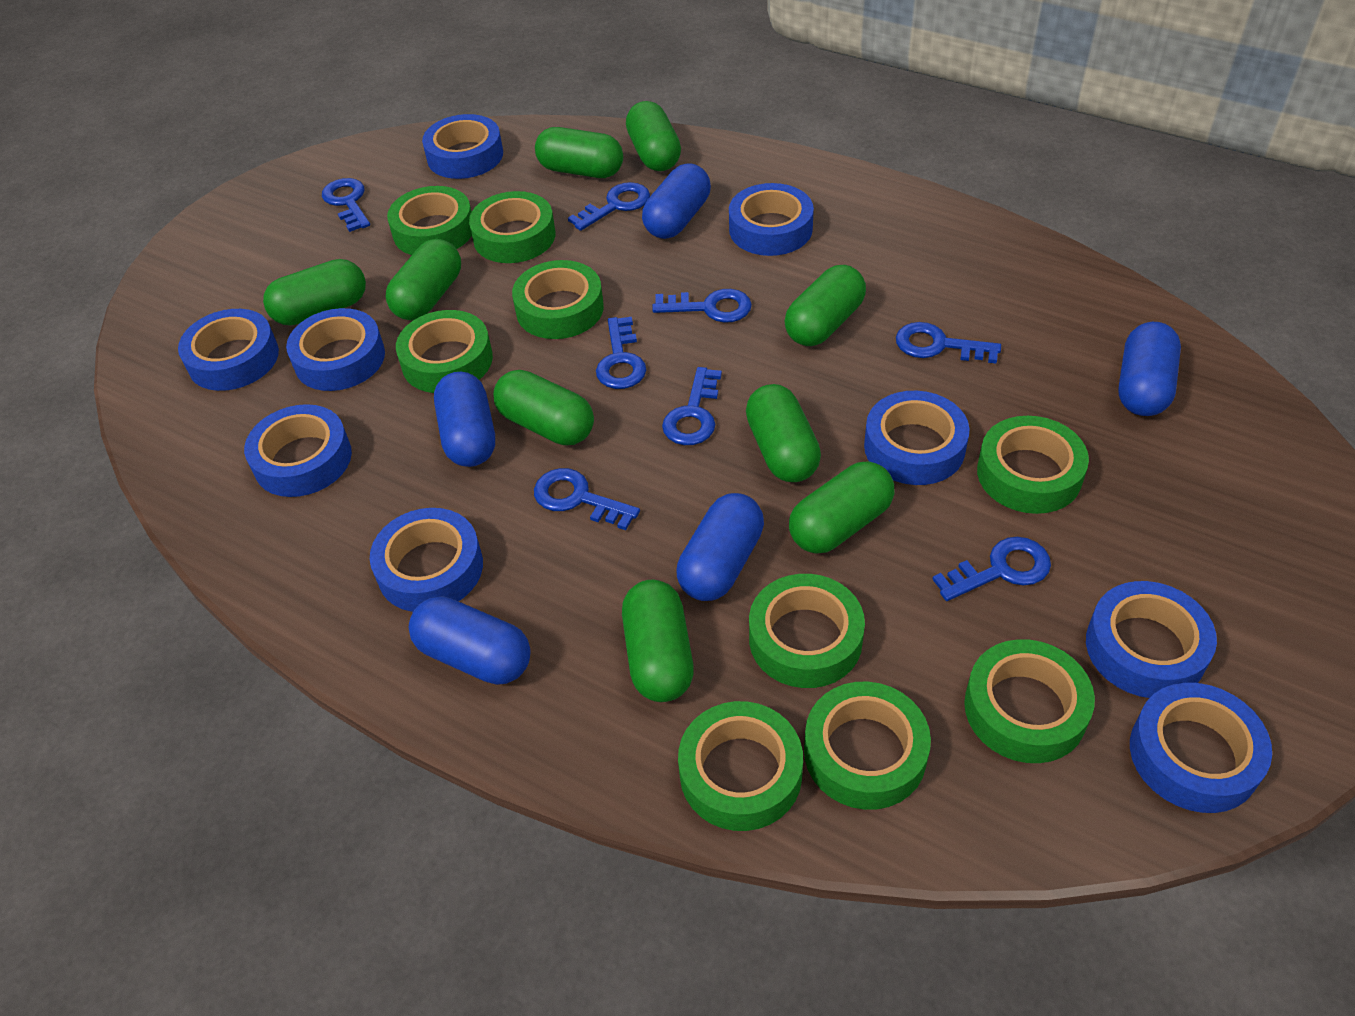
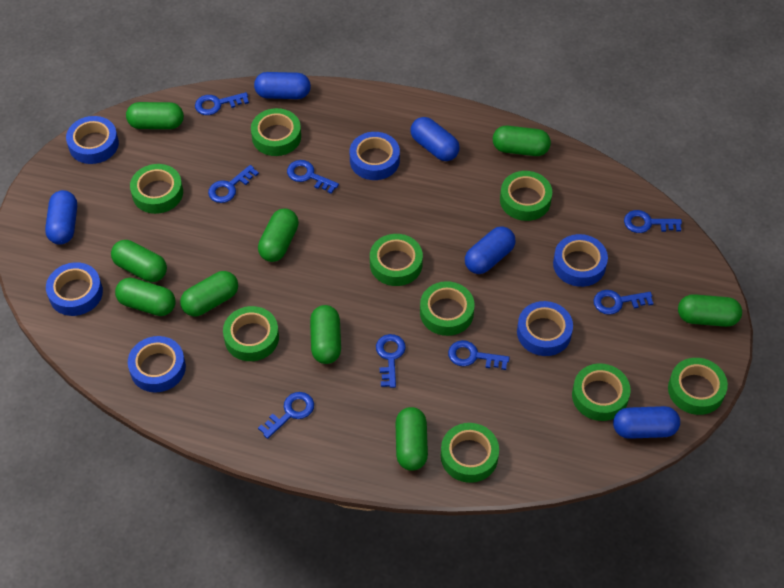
blue tape: [178,309,279,391] [244,404,352,497] [286,308,385,391] [370,508,483,612] [422,114,503,179] [729,183,814,256] [864,391,969,485] [1086,581,1217,698] [1130,683,1272,813] = 9 -> [46,262,103,316] [66,116,119,164] [128,336,186,392] [350,132,400,180] [517,301,573,356] [553,234,608,287] = 6

